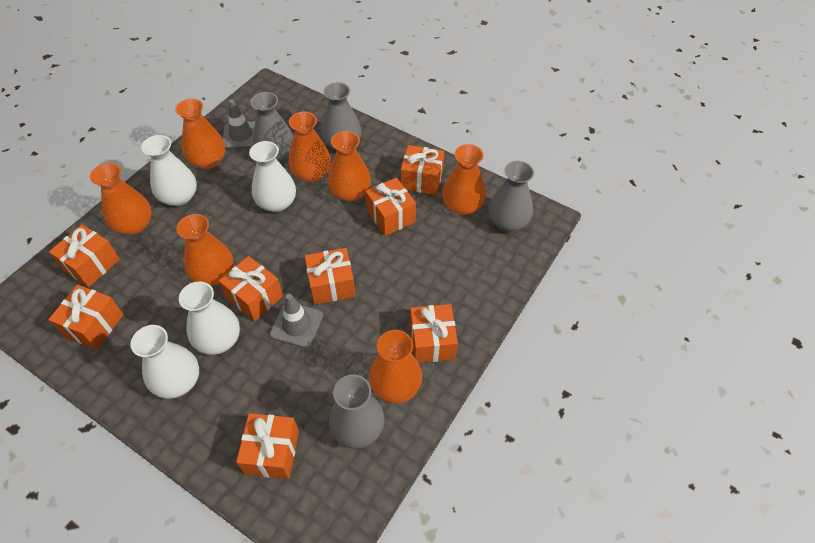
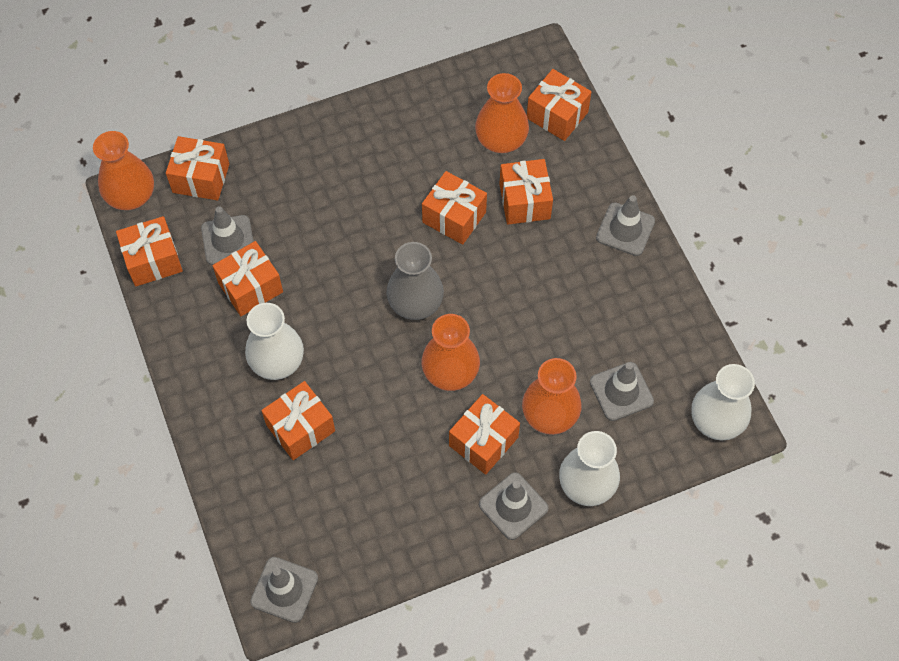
grey traffic cone: [222,99,255,148] [270,294,323,348] = 2 -> [201,206,254,265] [250,557,318,623] [479,472,548,540] [590,362,654,421] [596,195,655,256] = 5
grey vase: [250,92,294,162] [321,82,361,151] [329,375,385,449] [488,161,534,232] = 4 -> [386,242,444,320] = 1
orange vase: [90,163,152,235] [175,98,225,169] [176,214,234,286] [289,111,331,182] [328,131,371,202] [369,330,422,403] [442,144,486,215] = 7 -> [93,131,154,210] [422,314,480,391] [475,73,529,153] [522,358,582,435] = 4
white vase: [131,325,199,399] [141,135,197,206] [179,282,240,355] [249,141,296,212] = 4 -> [245,303,304,380] [559,431,620,506] [691,364,755,440] = 3

